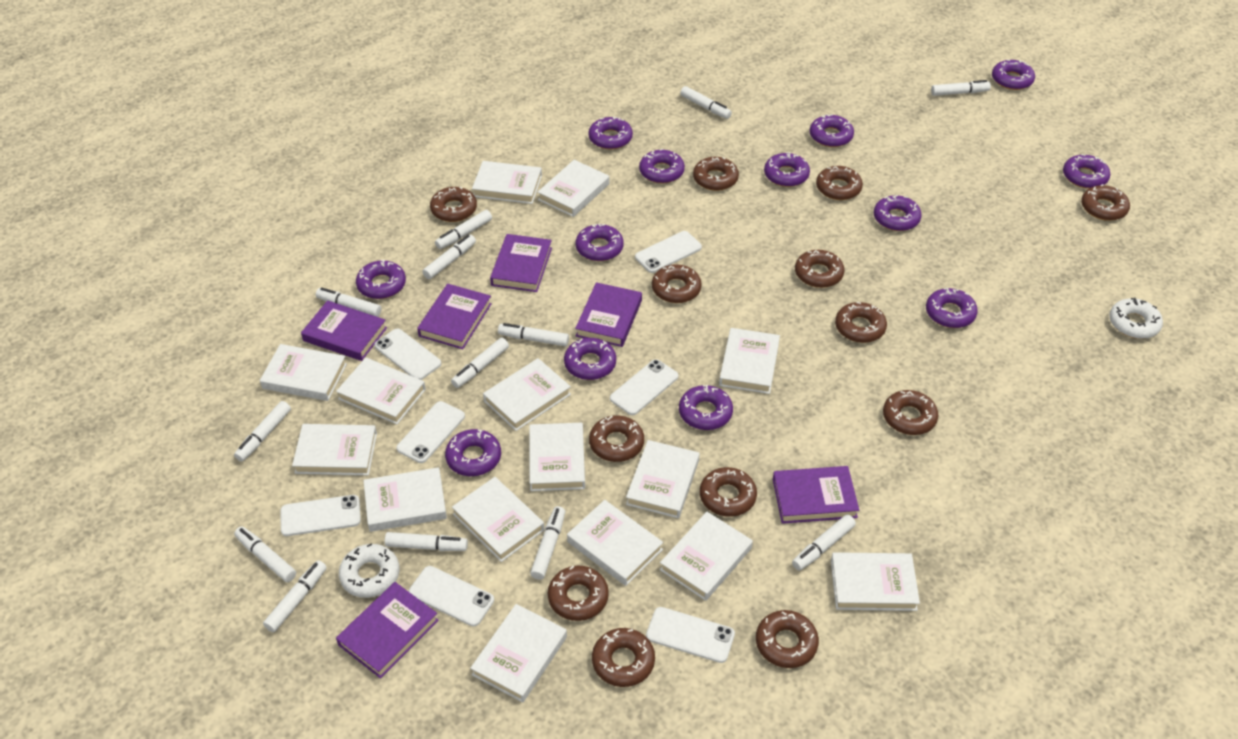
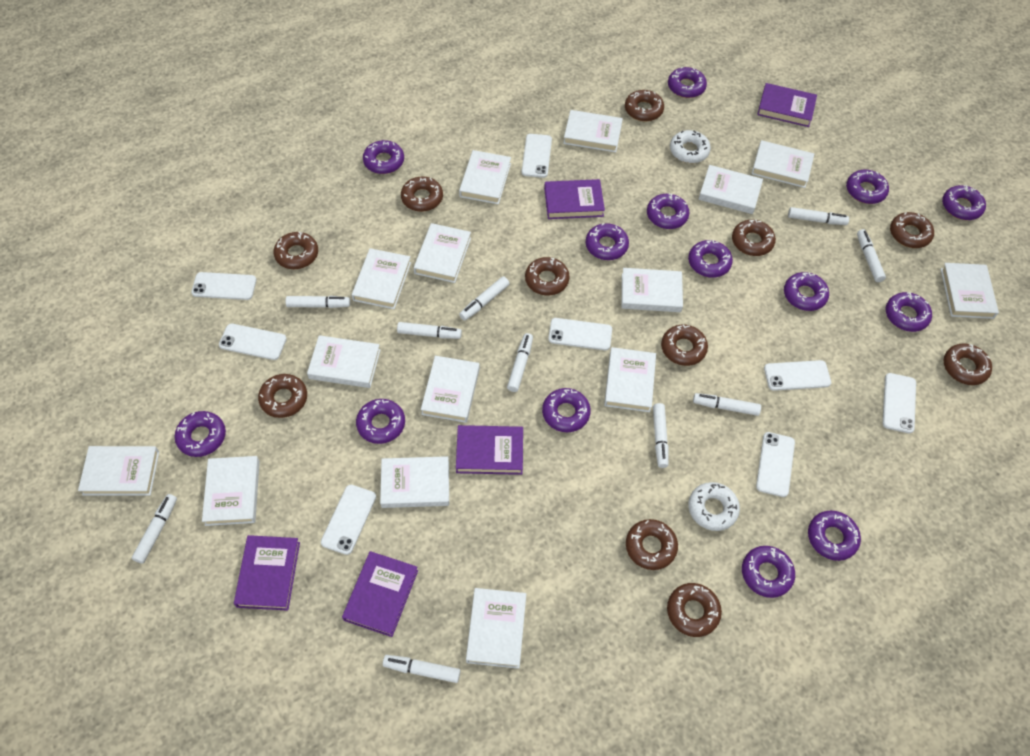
brown donut: [430,187,477,222] [548,565,609,621] [589,415,644,462] [592,628,655,687] [652,264,702,303] [693,157,739,191] [700,467,757,517] [756,610,819,668] [795,250,844,288] [816,166,863,200] [835,302,887,343] [883,390,938,435] [1081,184,1130,221] = 13 -> [258,374,307,418] [274,232,318,269] [401,176,443,212] [525,257,570,295] [625,90,664,121] [626,519,678,570] [661,325,708,366] [667,583,722,637] [732,220,776,256] [890,212,934,248] [943,343,992,385] = 11
purple book: [301,300,387,361] [336,582,439,679] [417,284,492,349] [490,234,552,292] [575,282,642,347] [773,466,859,524] = 6 -> [234,535,300,611] [342,551,418,637] [456,425,523,475] [544,179,605,219] [757,83,817,127] = 5
purple donut: [356,260,406,299] [445,429,501,476] [564,338,616,380] [576,224,624,261] [588,117,633,150] [639,149,685,183] [679,385,733,430] [764,152,810,187] [810,114,854,147] [874,195,921,231] [926,288,978,328] [992,59,1035,90] [1063,154,1110,189] = 13 -> [175,411,226,457] [356,399,405,444] [363,140,404,174] [542,388,591,432] [585,223,629,260] [647,194,689,229] [668,67,707,98] [688,240,733,278] [742,546,795,598] [784,272,829,311] [808,511,861,561] [846,170,889,204] [886,292,932,332] [942,185,986,220] = 14
white marker: [234,401,291,462] [234,526,296,582] [263,560,327,632] [316,287,381,317] [385,532,468,551] [422,235,476,279] [435,210,492,249] [451,338,509,388] [498,323,569,347] [530,506,565,580] [680,86,732,119] [792,514,856,571] [931,80,991,96] = 13 -> [132,494,177,564] [285,296,350,308] [383,655,461,683] [397,322,462,339] [459,276,510,321] [507,333,533,392] [653,403,669,468] [693,393,761,416] [788,207,849,225] [857,229,886,282] = 10
white phone: [281,495,361,536] [374,328,441,380] [396,401,465,463] [409,566,494,626] [610,359,678,415] [635,231,702,273] [646,607,735,663] = 7 -> [191,272,256,300] [219,324,287,360] [321,485,376,555] [522,134,552,178] [548,318,612,350] [756,432,795,497] [764,360,831,391] [882,373,916,433] = 8

